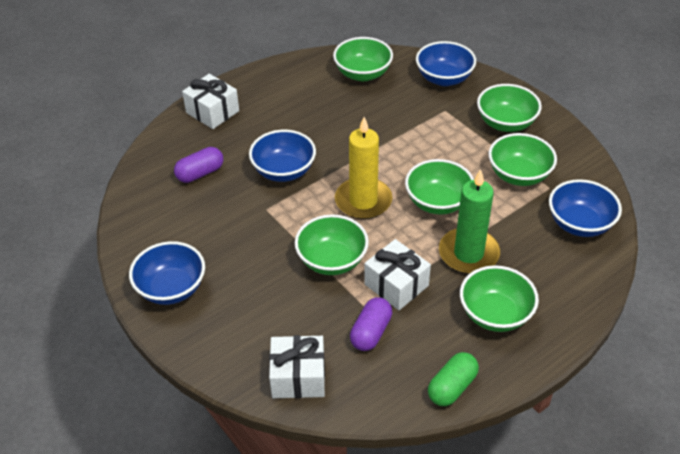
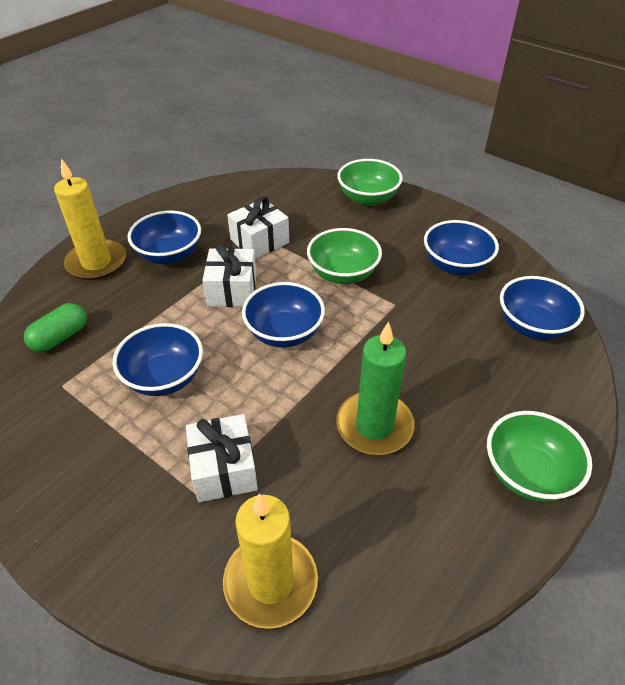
blue bowl: [129,241,205,305] [249,130,316,182] [416,41,476,86] [549,179,622,237] = 4 -> [112,323,203,396] [128,211,201,264] [242,282,325,347] [424,220,499,275] [500,276,585,340] = 5
green bowl: [295,214,369,275] [333,37,393,81] [405,159,474,215] [460,265,539,332] [477,84,542,132] [488,133,557,186] = 6 -> [307,228,382,284] [337,159,403,206] [487,411,592,502] = 3
purple capsule: [174,147,223,183] [350,298,392,351] = 2 -> none = 0
yellow candle: [335,117,393,219] = 1 -> [54,159,126,280] [223,493,318,629] = 2

